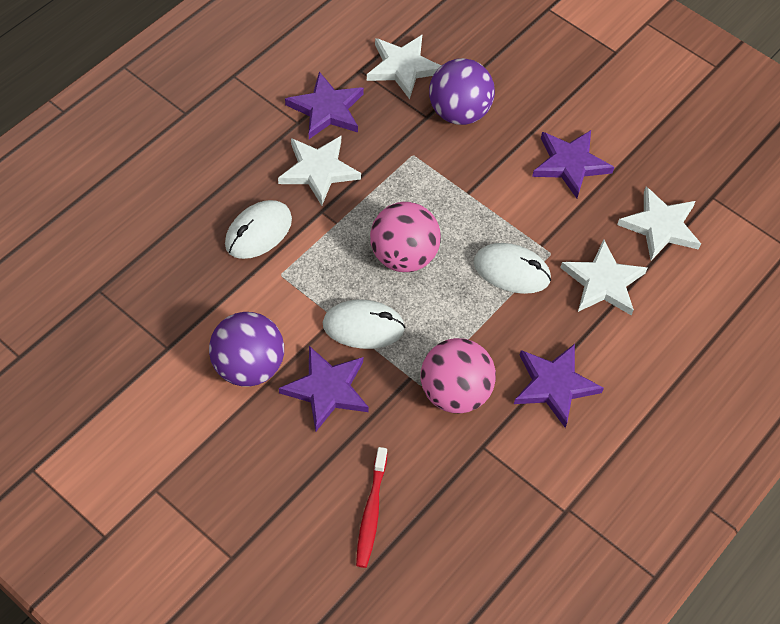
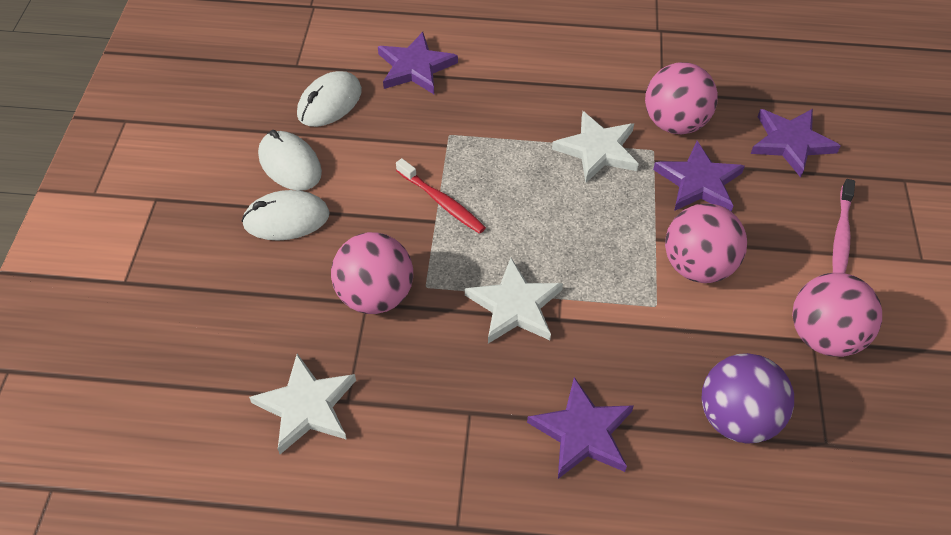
pink ball: [370,202,441,272] [421,338,496,414] = 2 -> [331,232,413,314] [645,62,718,134] [665,203,747,283] [792,273,882,357] = 4
pink toothbrush: none = 0 -> [832,179,855,273] = 1
purple ball: [209,312,284,387] [429,58,495,125] = 2 -> [701,353,794,444] = 1
white star: [278,136,361,206] [367,35,441,99] [560,240,647,315] [617,187,701,260] = 4 -> [249,354,356,454] [465,258,563,344] [552,111,639,183] = 3

